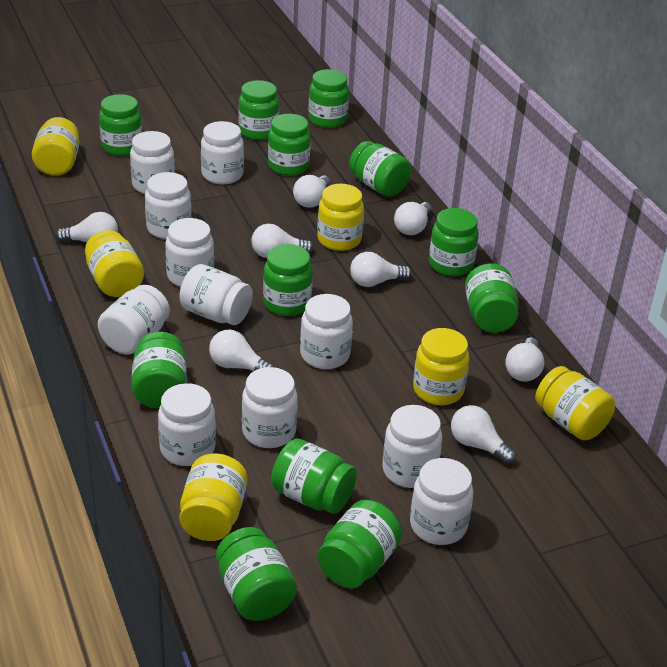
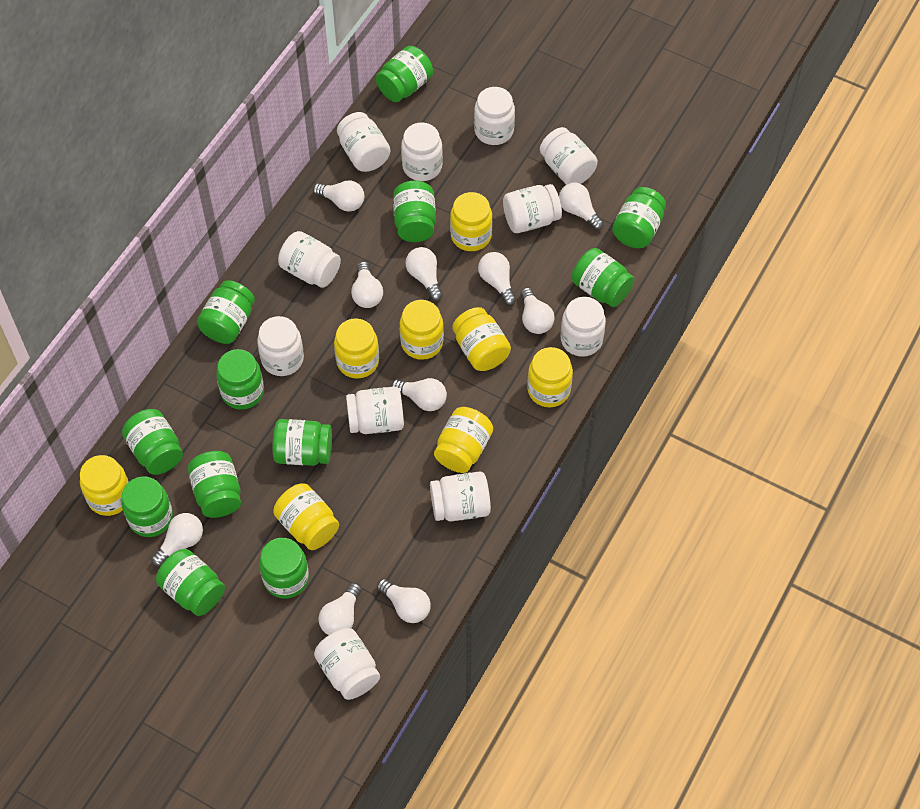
white light bulb: [56,212,118,242] [209,329,275,371] [251,224,314,258] [293,175,330,208] [350,252,412,287] [394,202,432,235] [451,405,516,465] [505,337,544,382] = 8 -> [151,513,203,567] [313,180,364,212] [318,583,362,635] [351,261,383,308] [377,579,431,623] [391,378,447,411] [405,247,443,301] [478,252,516,306] [520,287,554,334] [559,182,604,230] = 10
yellow jar: [32,117,80,176] [85,230,144,297] [179,453,248,541] [317,184,364,251] [413,328,469,405] [535,366,615,440] = 6 -> [80,455,129,516] [273,483,339,550] [334,318,379,378] [400,300,444,360] [434,407,493,473] [450,192,492,251] [452,307,511,371] [527,347,573,407] = 8

